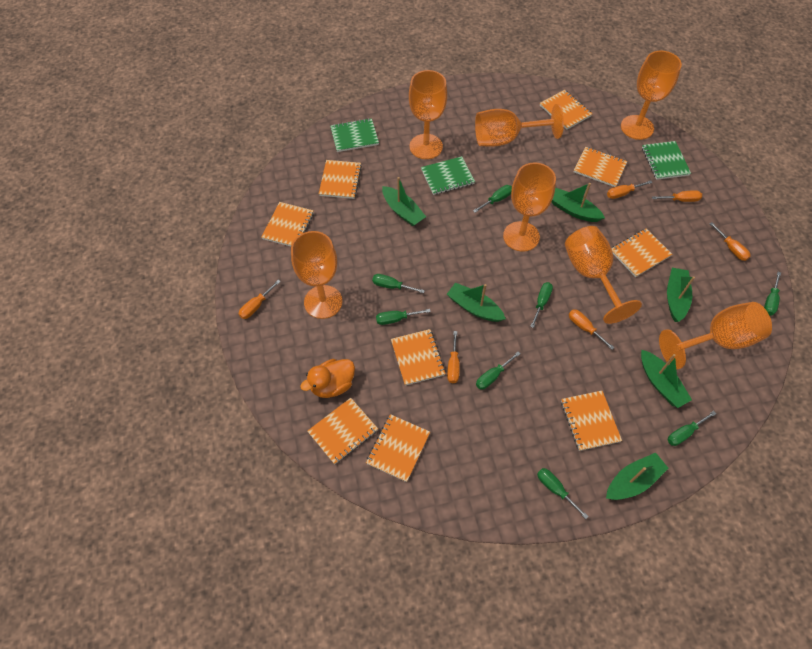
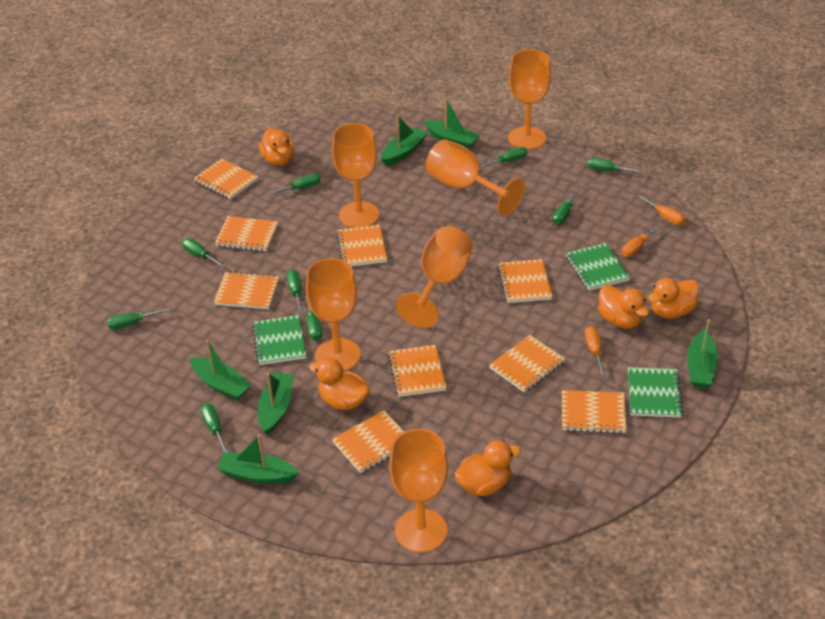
green screwdriver: [372,274,425,293] [376,309,431,325] [473,185,512,213] [476,352,520,390] [530,282,553,328] [537,468,589,519] [668,411,716,446] [764,272,781,316] = 8 -> [108,308,170,330] [182,238,225,268] [201,403,229,452] [268,173,321,195] [287,269,303,313] [305,296,322,341] [480,147,527,168] [553,189,580,224] [588,158,643,173] = 9
orange duck: [300,359,355,398] = 1 -> [259,128,295,166] [309,358,370,410] [454,440,521,496] [598,285,649,329] [648,278,699,319] = 5
orange goblet: [291,231,342,319] [409,70,447,159] [475,104,564,147] [503,163,556,252] [565,226,642,324] [621,51,682,140] [659,302,772,369] = 7 -> [306,258,361,371] [332,123,379,228] [389,429,448,553] [396,226,472,328] [426,139,525,216] [508,49,551,150] = 6
orange screwdriver: [239,280,281,319] [447,331,460,383] [569,309,615,350] [607,180,653,199] [652,190,702,202] [710,222,751,261] = 6 -> [585,326,606,375] [622,224,661,257] [637,195,685,225] = 3

